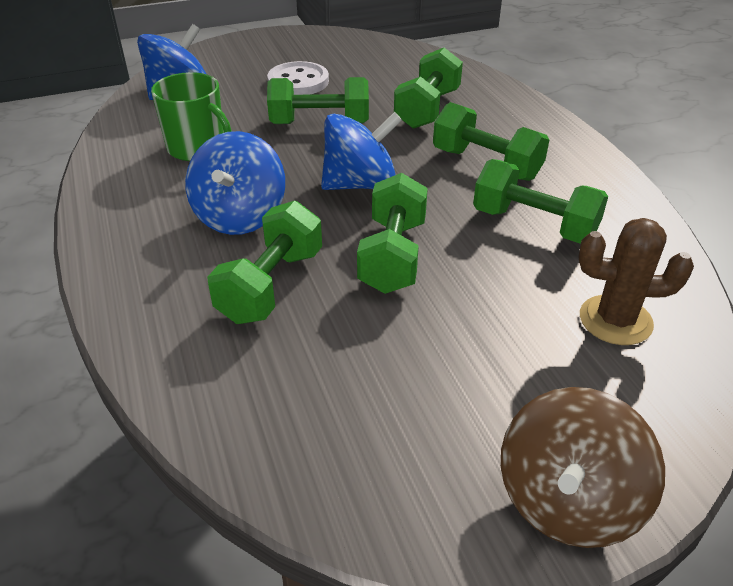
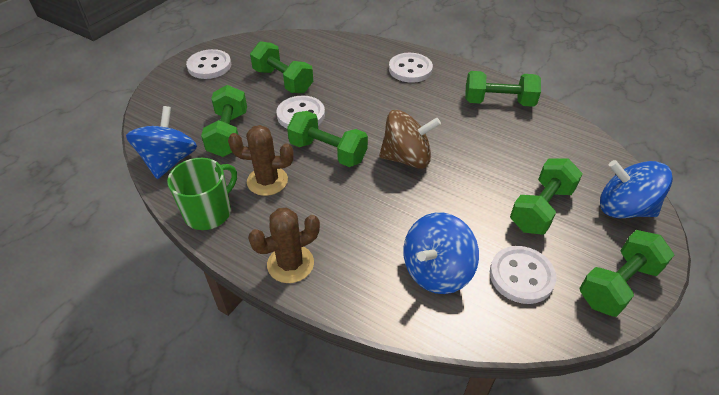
brown cactus: [578,218,694,345] = 1 -> [228,125,294,196] [248,207,320,283] = 2
white button: [267,61,329,95] = 1 -> [186,49,231,79] [277,96,325,128] [389,53,433,83] [490,246,557,304] = 4

